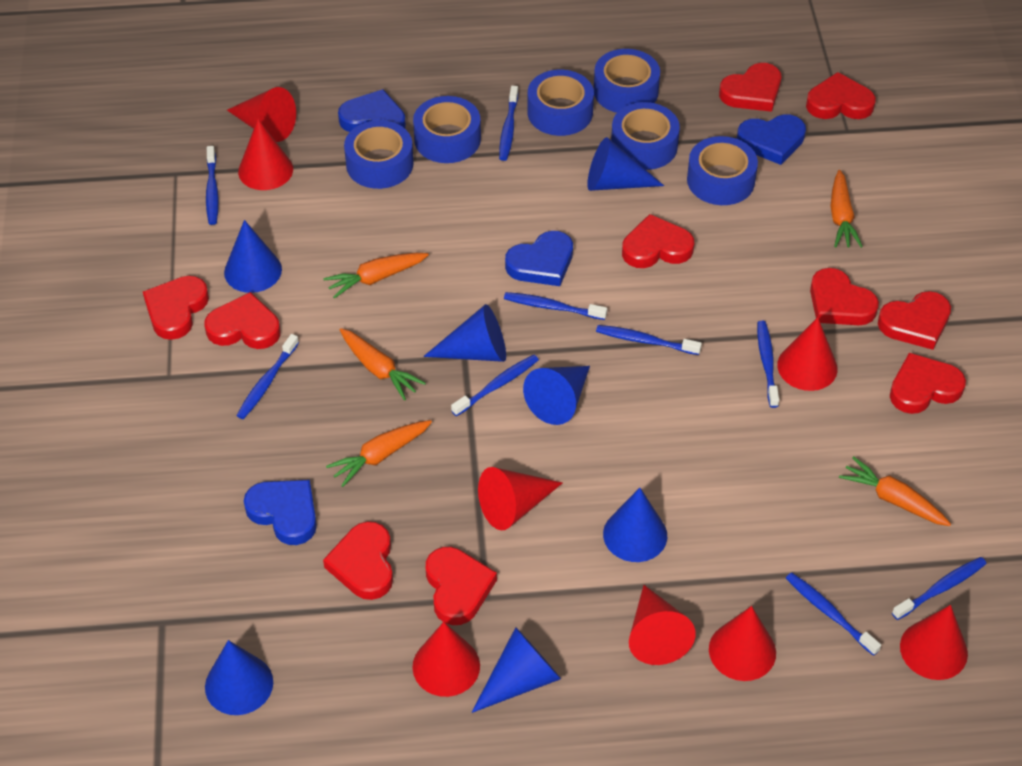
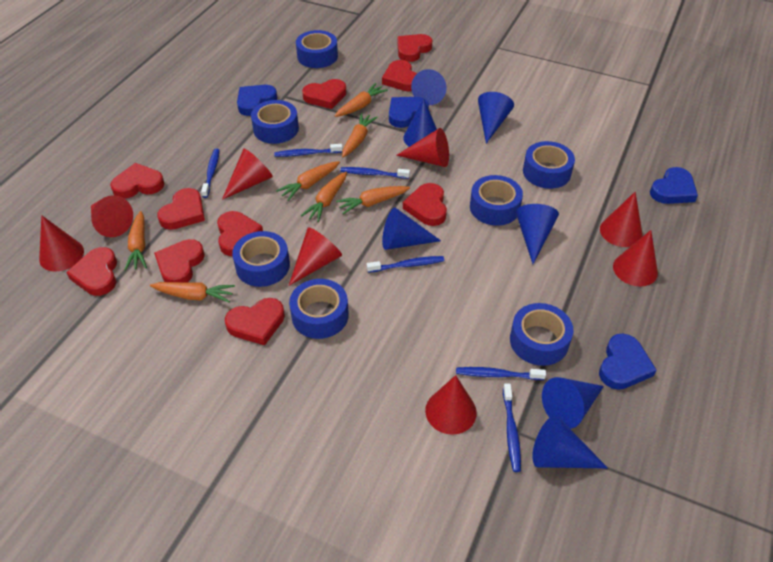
blue tape: [344,120,414,189] [413,96,481,163] [527,70,594,136] [594,49,660,113] [611,102,680,170] [687,136,758,205] = 6 -> [232,231,290,287] [251,100,299,144] [289,279,349,339] [296,30,338,68] [470,175,523,226] [510,303,574,366] [523,141,575,189] = 7
blue toothbrush: [206,146,219,225] [236,334,299,419] [451,355,539,416] [499,86,518,161] [504,292,607,320] [596,325,702,355] [757,321,779,408] [786,573,881,656] [892,557,986,620] = 9 -> [201,149,219,198] [274,144,343,157] [340,167,410,179] [367,256,444,273] [456,367,546,380] [503,384,521,472] = 6
orange carrot: [323,253,429,299] [326,420,432,487] [340,328,426,400] [830,170,863,248] [839,456,951,526] = 5 -> [124,211,147,271] [150,282,235,303] [276,161,340,201] [301,172,347,222] [335,83,388,117] [336,186,410,214] [342,113,378,157] = 7

